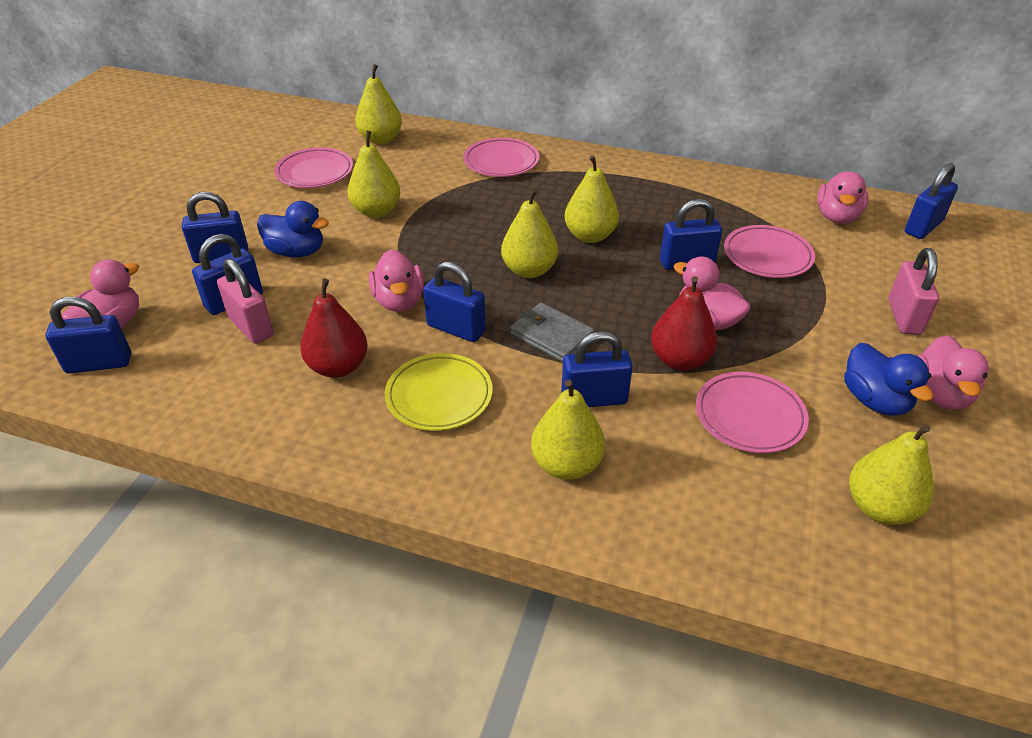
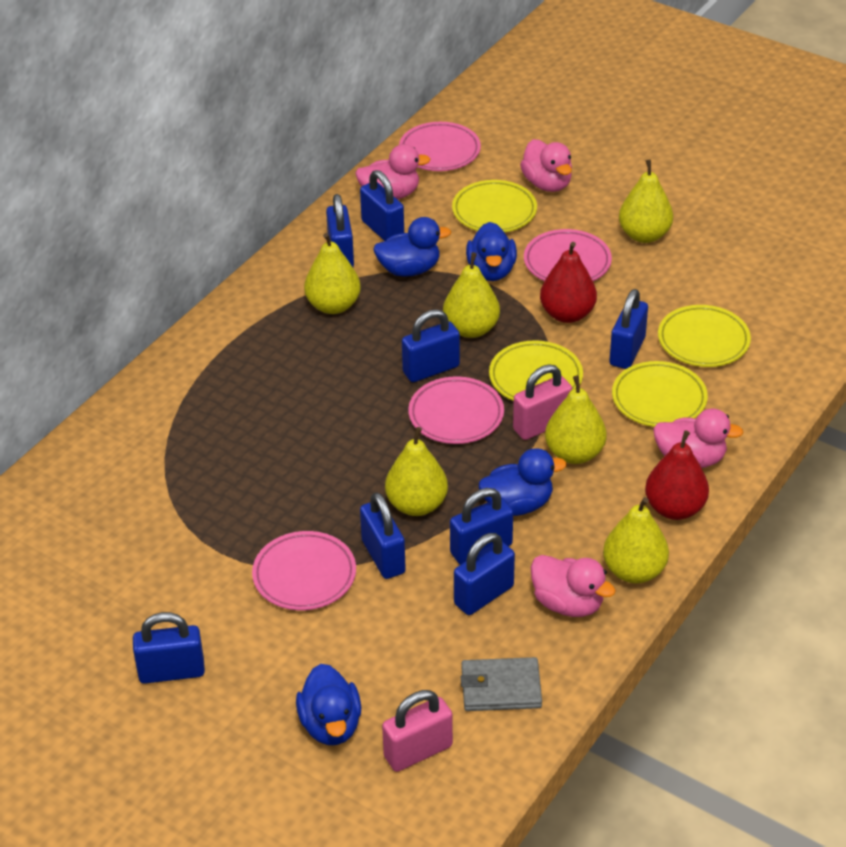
blue duck: [257,201,329,258] [844,343,934,416] = 2 -> [296,664,361,745] [373,217,451,277] [466,222,517,281] [479,448,567,516] = 4
blue padlock: [45,296,131,374] [182,192,248,263] [192,234,263,315] [423,261,486,342] [561,331,633,407] [660,199,722,270] [905,163,958,239] = 7 -> [133,612,205,684] [326,194,354,267] [360,170,404,241] [360,492,406,579] [402,309,460,382] [450,488,513,565] [454,533,515,615] [609,289,648,369] = 8
pink duck: [62,259,139,328] [369,249,424,312] [673,256,751,330] [817,171,869,224] [918,335,989,410] = 5 -> [355,144,430,199] [520,139,572,192] [531,555,616,617] [653,409,744,468] = 4
yellow plate: [385,353,493,431] = 1 -> [452,180,537,233] [489,340,583,401] [612,361,708,427] [658,305,751,367] = 4

